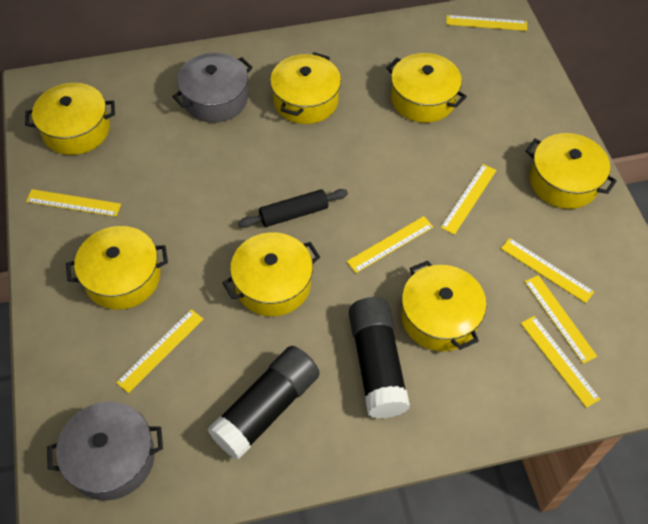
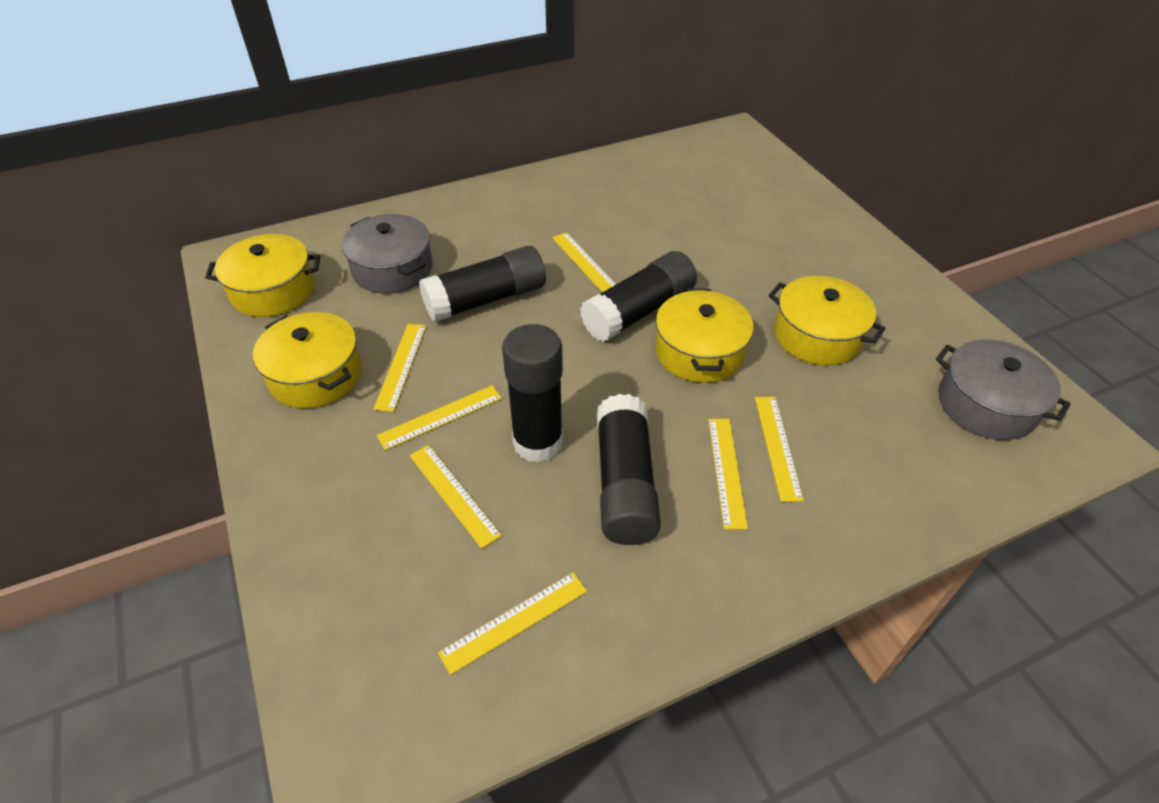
black glue stick: [207,346,320,460] [349,297,410,419] = 2 -> [419,246,546,322] [502,324,563,463] [580,251,697,342] [597,394,661,545] = 4
black rolling pin: [238,189,348,228] = 1 -> none = 0
yellow pot: [25,83,115,155] [66,226,168,310] [223,232,320,316] [270,52,341,124] [386,53,467,123] [401,261,486,351] [526,133,617,209] = 7 -> [205,234,320,317] [253,312,362,408] [655,288,754,383] [768,276,885,365] = 4
yellow ruler: [26,189,121,217] [116,309,203,393] [346,216,434,273] [441,164,497,235] [446,15,527,31] [501,238,594,303] [521,316,600,408] [525,275,597,364] = 8 -> [374,324,426,412] [377,385,502,450] [410,445,502,549] [438,572,587,675] [552,232,616,292] [708,419,748,529] [755,397,804,502] = 7

